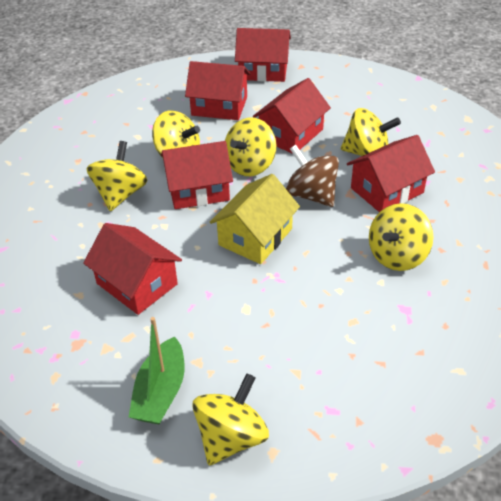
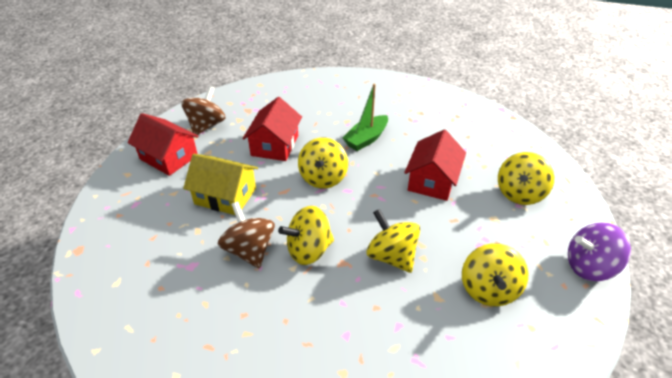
brown spinning top: [286,145,339,207] = 1 -> [181,86,226,135] [218,202,275,268] = 2
purple spinning top: none = 0 -> [568,222,631,281] = 1
red house: [83,223,182,315] [161,141,233,209] [185,61,250,120] [235,28,291,82] [253,78,331,154] [347,135,435,212] = 6 -> [127,113,199,176] [242,97,302,161] [404,129,466,201] = 3
yellow spinning top: [87,141,147,211] [152,111,200,158] [192,373,269,465] [225,118,276,176] [341,108,401,156] [369,203,434,271] = 6 -> [278,206,334,265] [298,138,348,188] [366,209,420,273] [462,243,528,307] [498,152,554,205] = 5

